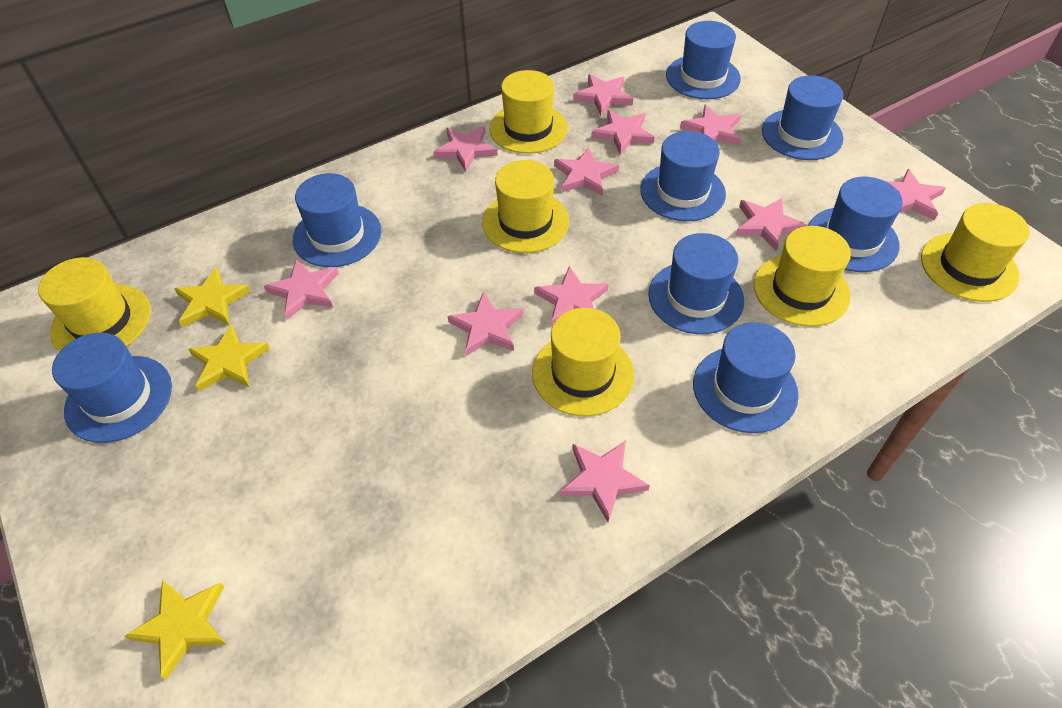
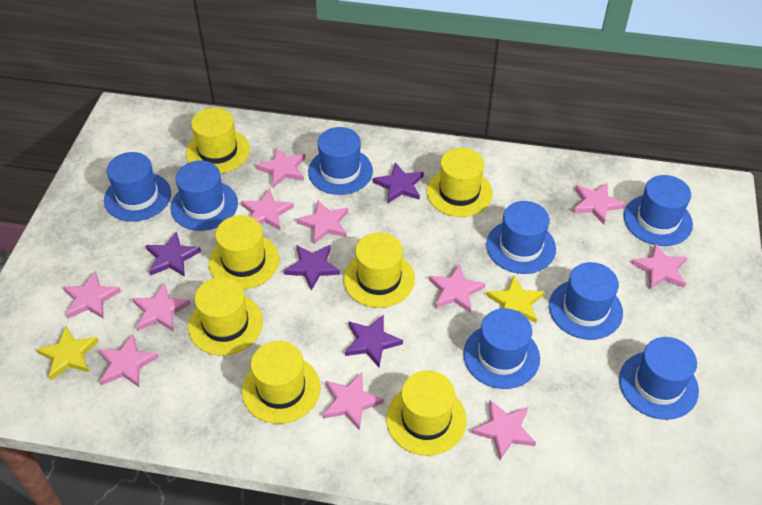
purple star: none = 0 -> [146,231,201,277] [284,245,340,291] [345,315,403,367] [373,162,424,203] = 4
yellow hat: [38,257,151,352] [482,160,569,253] [489,70,568,154] [532,308,634,416] [754,226,851,327] [921,203,1029,302] = 6 -> [186,108,250,174] [188,277,263,355] [209,215,279,289] [242,341,321,424] [343,232,415,308] [386,371,467,456] [427,148,493,217] = 7
yellow star: [124,580,226,680] [174,267,251,328] [188,324,270,391] = 3 -> [36,327,99,380] [486,276,544,323] = 2

